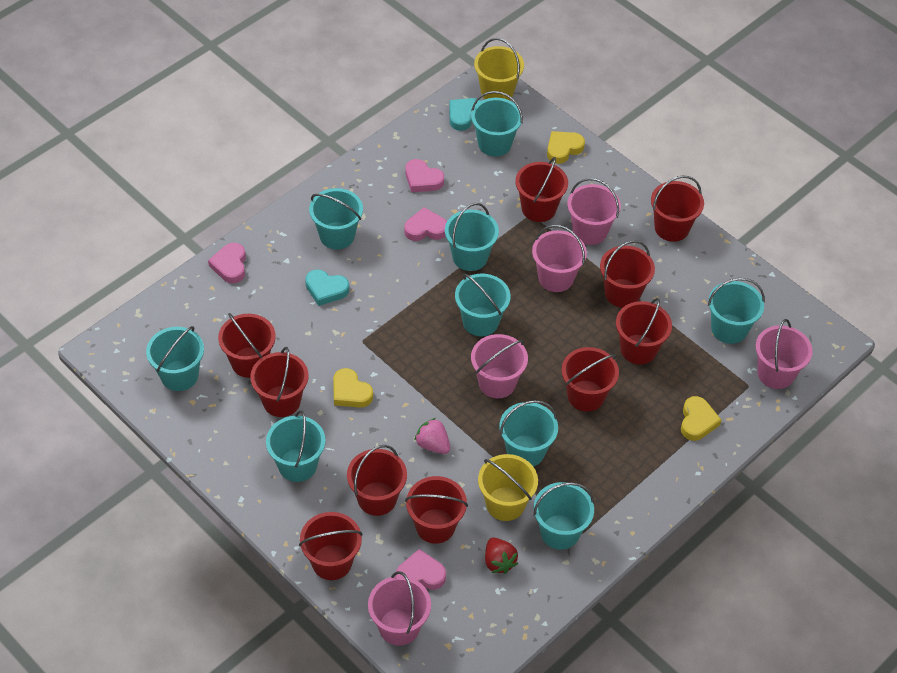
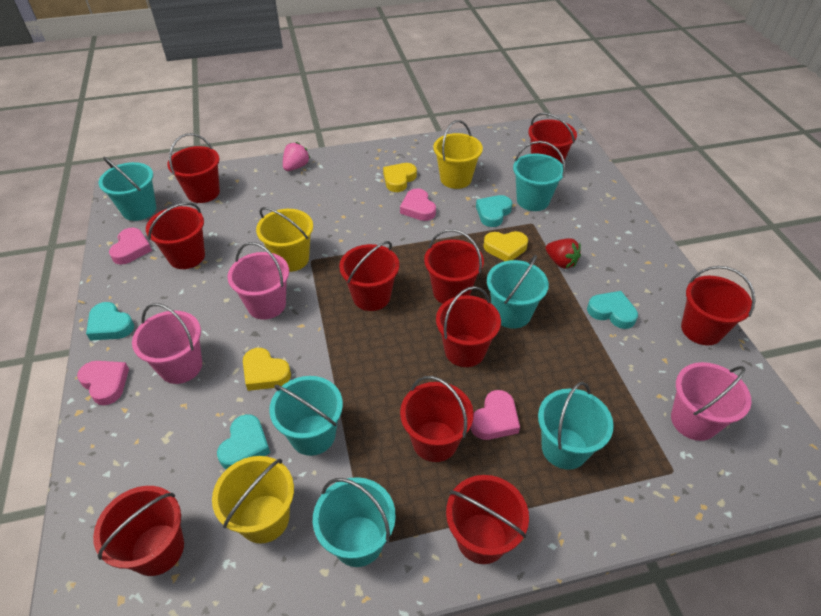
pink bucket: [368,571,431,646] [471,334,528,398] [532,225,587,292] [567,178,621,245] [756,319,813,389] = 5 -> [132,303,202,384] [227,242,289,320] [671,362,751,441] = 3
turquoise bucket: [146,326,204,391] [266,410,326,482] [309,188,363,249] [445,203,499,271] [455,274,511,336] [471,91,523,156] [499,400,558,467] [533,482,594,550] [708,278,765,344] = 9 -> [99,157,156,221] [269,376,343,456] [313,477,396,567] [487,255,549,329] [513,141,565,211] [538,382,614,470] = 6
turquoise heart: [305,269,349,306] [449,98,481,131] = 2 -> [86,302,134,341] [217,414,270,469] [476,195,512,227] [587,291,638,329] = 4
yellow bucket: [474,38,524,100] [478,454,538,521] = 2 -> [212,456,294,544] [256,207,313,272] [433,120,483,189] = 3

